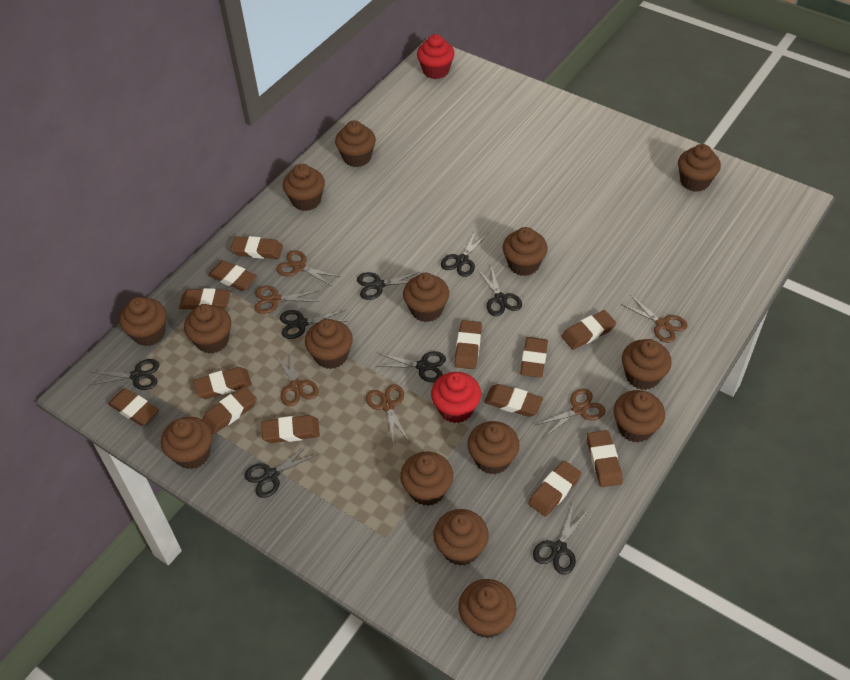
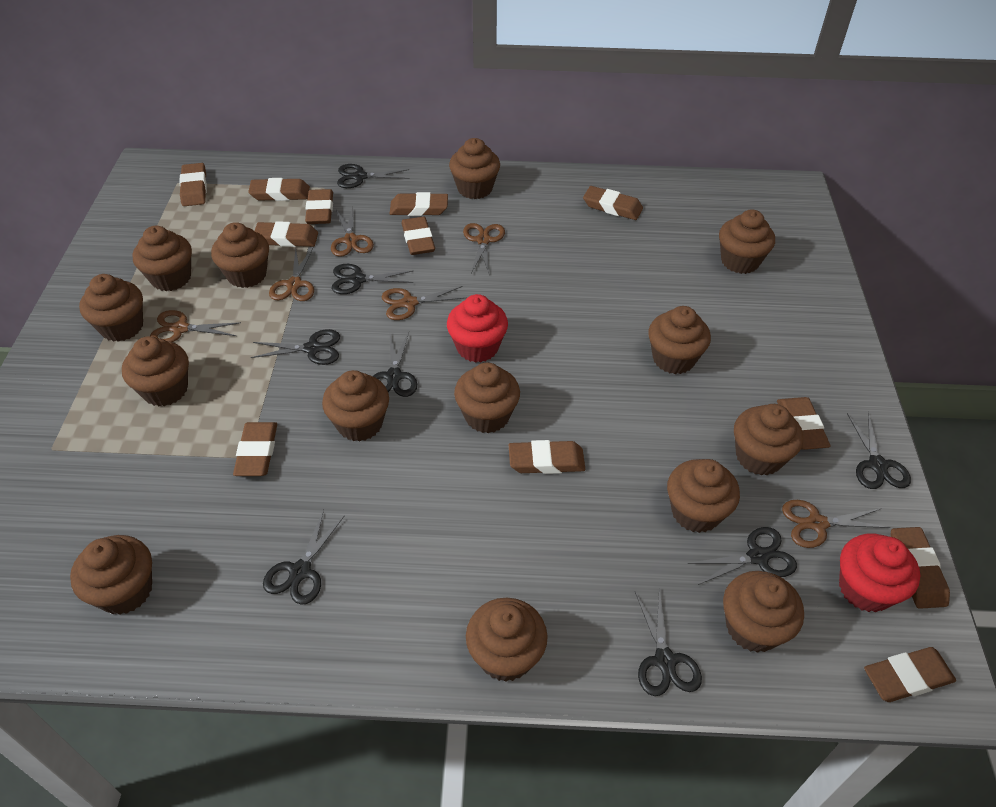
brown cupcake: [119,297,167,346] [161,417,212,469] [184,304,231,353] [283,164,325,211] [305,319,353,369] [335,120,376,167] [400,452,453,506] [403,273,449,322] [433,509,489,565] [459,579,516,638] [467,421,520,474] [502,227,548,276] [613,390,665,443] [622,339,672,390] [678,144,721,192] = 15 -> [70,535,152,615] [79,274,143,342] [122,336,189,406] [132,225,192,291] [211,222,269,288] [322,370,389,442] [449,138,500,199] [454,362,520,433] [466,598,548,682] [648,306,711,374] [667,459,740,533] [719,209,775,274] [723,571,804,653] [734,404,803,476] = 14
brown eraser: [108,388,159,426] [179,288,231,309] [193,367,252,399] [202,386,257,434] [208,260,257,291] [230,236,283,259] [261,415,320,443] [454,320,482,369] [484,384,543,417] [520,337,548,378] [528,461,581,517] [562,310,616,350] [587,430,623,487] = 13 -> [179,163,207,206] [233,422,277,476] [248,178,310,201] [254,221,318,247] [305,189,333,224] [390,192,448,216] [401,217,435,255] [509,440,585,474] [583,186,643,220] [777,397,831,450] [864,647,956,702] [890,527,950,609] = 12

